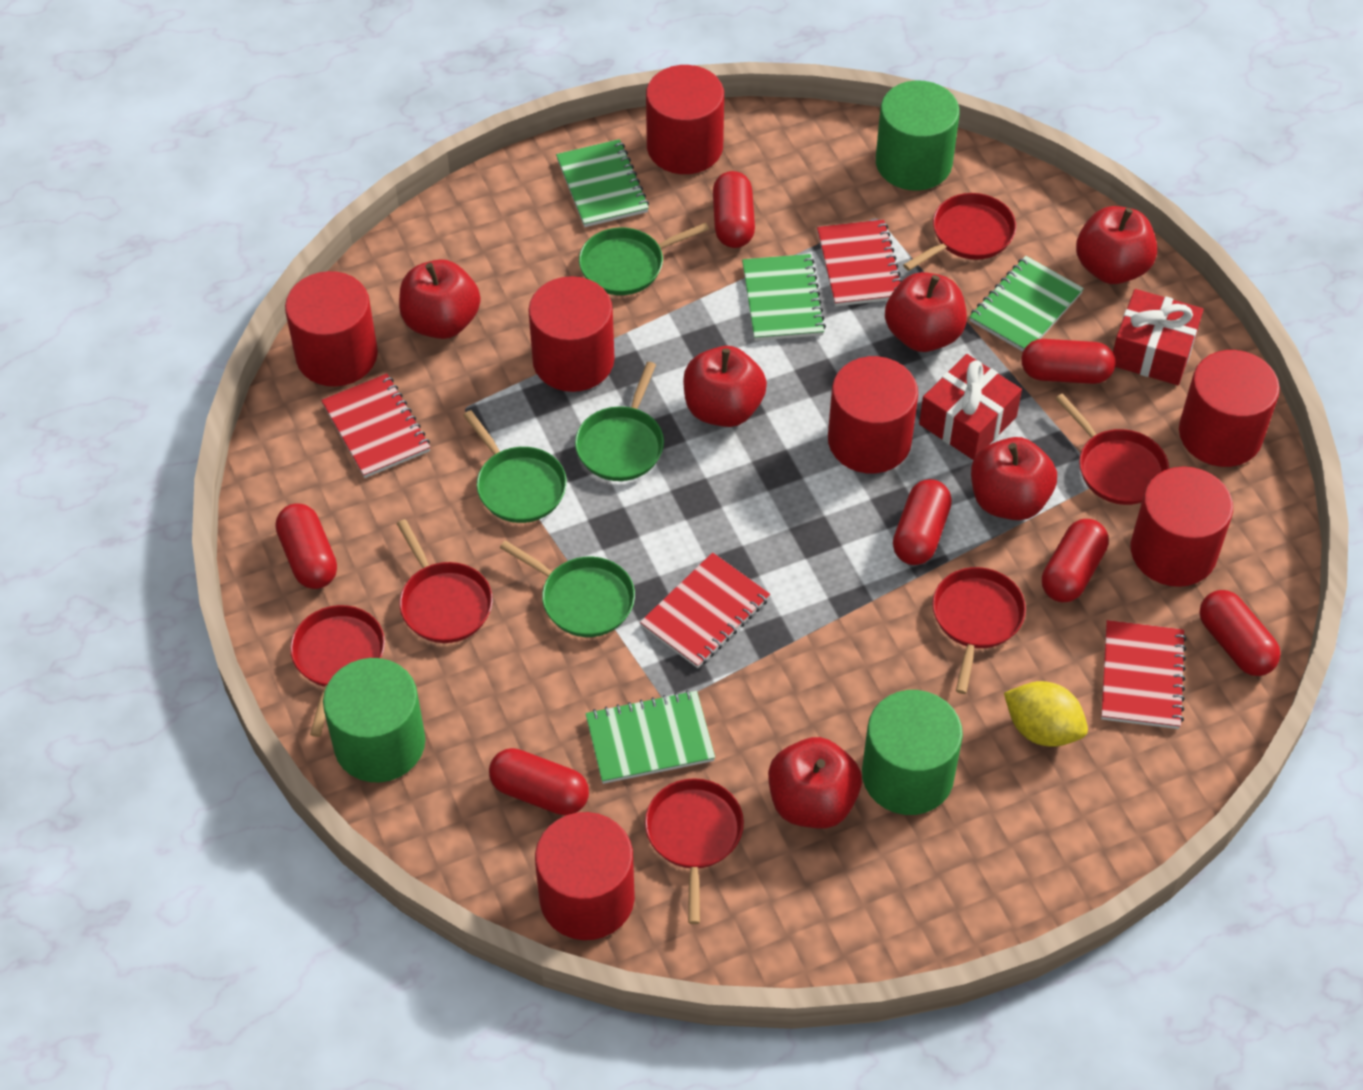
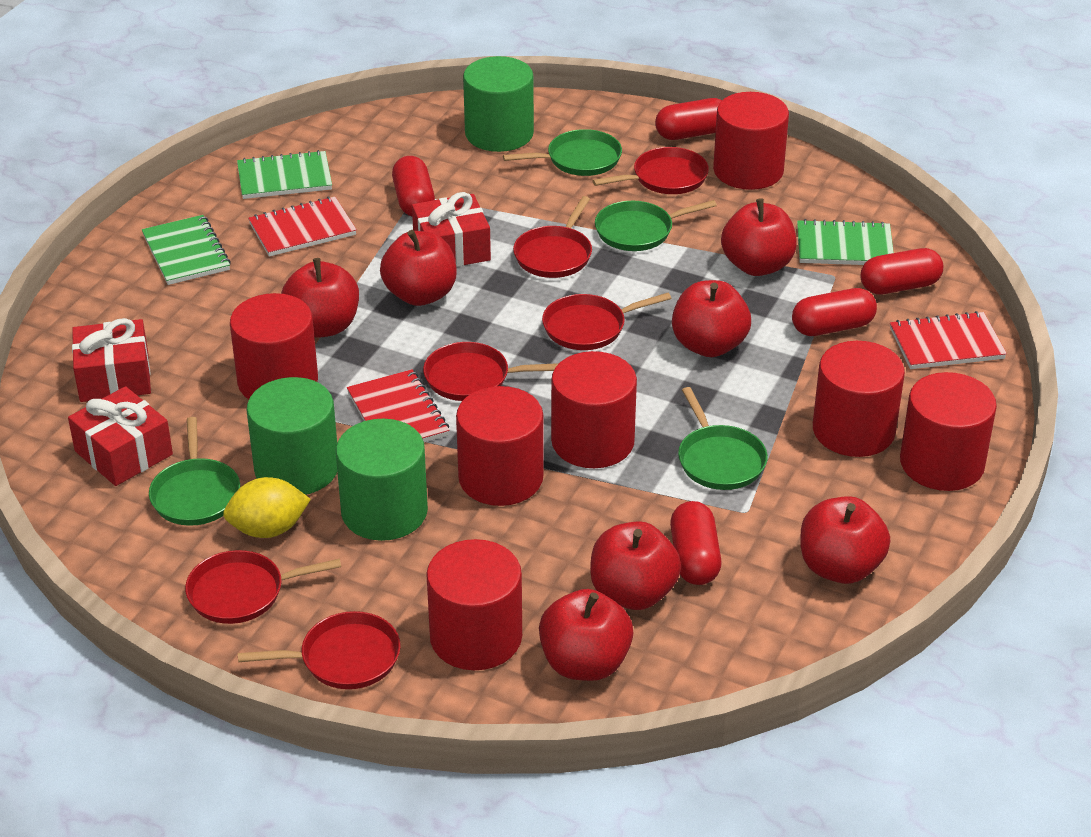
green notebook: [556,139,649,227] [585,690,715,784] [742,254,826,341] [969,256,1084,352] = 4 -> [142,215,231,285] [237,150,332,199] [797,219,894,265] = 3
red apple: [399,259,481,339] [683,346,767,427] [768,737,862,828] [885,272,967,352] [971,437,1057,520] [1076,206,1157,284] = 6 -> [281,258,359,338] [380,230,457,306] [539,589,633,681] [590,521,681,610] [672,280,751,357] [721,198,797,276] [800,496,890,584] = 7
red capsule: [276,503,337,589] [489,748,589,815] [713,171,755,248] [893,479,952,565] [1021,339,1115,384] [1042,519,1109,602] [1199,590,1281,676] = 7 -> [392,156,435,216] [655,98,722,140] [670,501,722,585] [792,288,877,336] [860,248,943,295] = 5
red gift: [919,354,1022,460] [1113,289,1203,385] = 2 -> [68,386,173,486] [72,318,151,402] [412,192,491,267] = 3
red notebook: [321,373,430,478] [640,552,770,668] [817,220,902,306] [1101,620,1187,729] = 4 -> [248,196,357,257] [347,369,450,442] [890,311,1007,369] = 3

